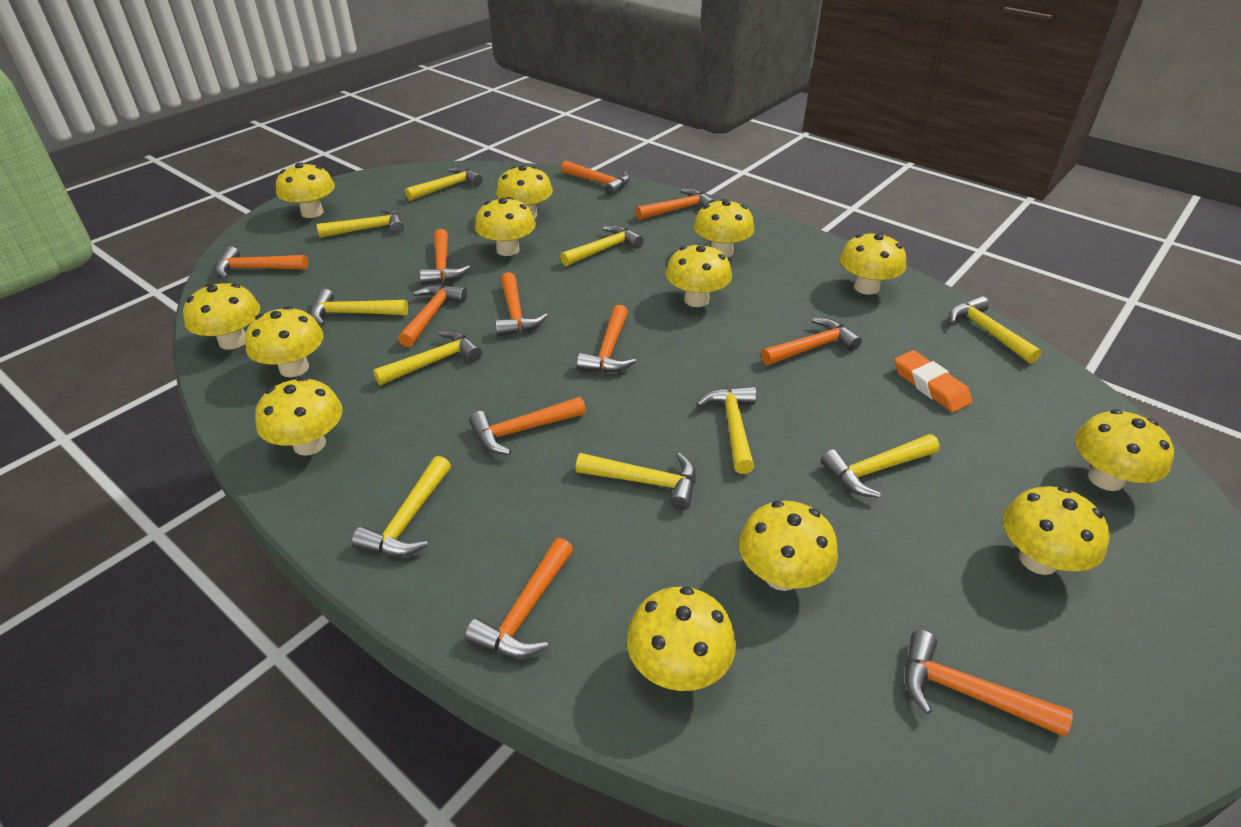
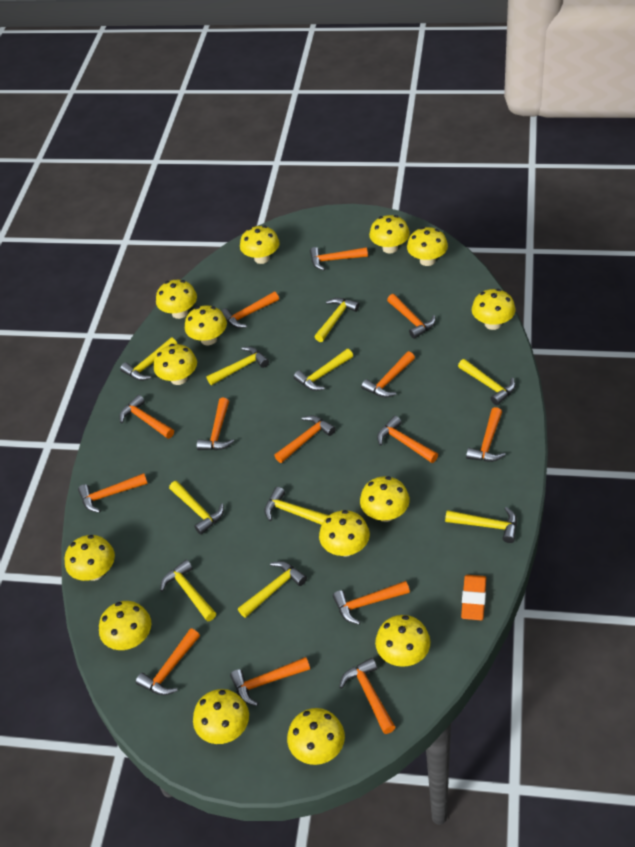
orange hammer: [215,246,308,279] [398,284,467,347] [420,229,470,285] [465,538,573,658] [469,397,586,455] [495,272,548,336] [561,161,630,196] [577,305,636,373] [636,189,715,220] [761,318,862,365] [905,630,1073,737] = 11 -> [78,473,148,513] [119,395,174,439] [136,628,200,695] [197,398,234,450] [221,292,279,328] [230,657,310,706] [274,415,336,463] [310,247,368,270] [333,581,410,625] [339,658,396,734] [361,351,415,398] [377,416,438,463] [387,294,436,339] [466,407,506,462] = 14
yellow mushroom: [183,283,260,350] [245,306,323,377] [255,377,343,456] [276,163,335,218] [475,197,536,256] [496,165,553,219] [627,587,736,691] [666,244,732,307] [694,199,754,258] [739,501,838,591] [840,233,906,295] [1003,486,1110,575] [1075,409,1174,491] = 13 -> [65,535,115,581] [99,601,151,650] [154,344,197,385] [156,280,197,319] [185,305,227,345] [193,689,249,744] [240,226,280,264] [287,708,345,765] [319,510,370,557] [360,476,410,522] [369,215,410,253] [375,615,430,667] [407,227,448,266] [472,289,516,330] = 14

